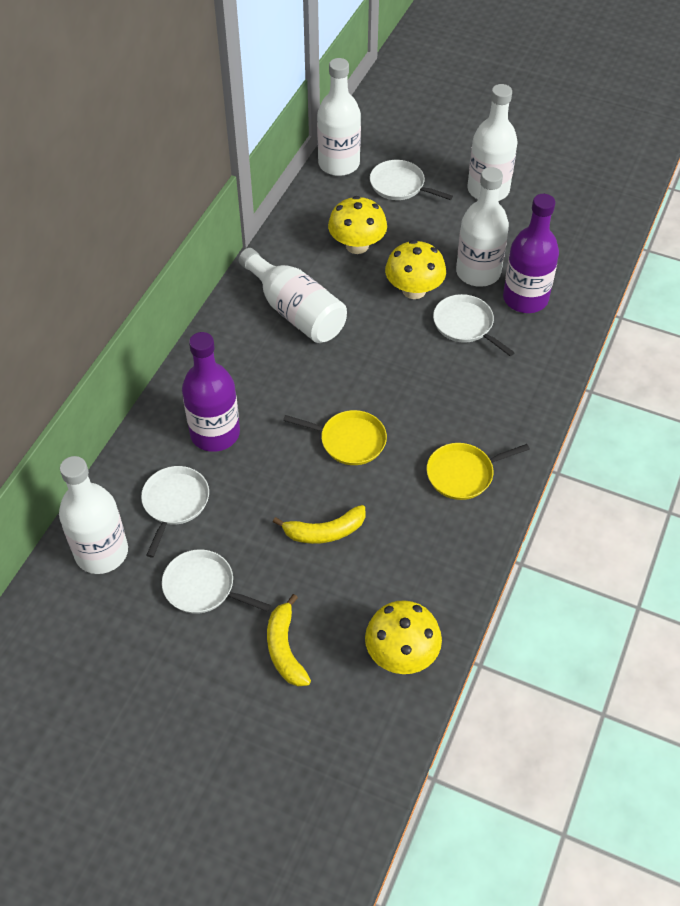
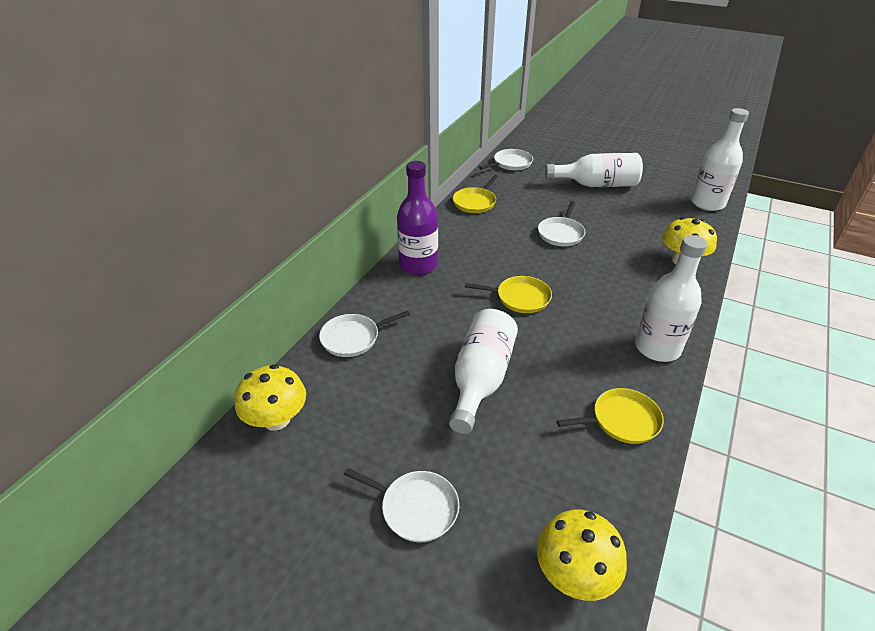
purple bottle: [182,332,240,452] [503,194,559,313] = 2 -> [397,161,438,275] = 1
white bottle: [59,456,128,574] [239,248,347,343] [317,58,361,176] [456,167,509,287] [467,84,518,201] = 5 -> [449,309,518,434] [545,153,643,187] [635,235,707,362] [691,108,749,211] = 4
yellow banana: [267,594,311,686] [273,505,366,544] = 2 -> none = 0
yellow pan: [283,410,387,465] [427,443,530,500] = 2 -> [453,175,499,213] [465,276,552,313] [557,388,664,444] = 3

